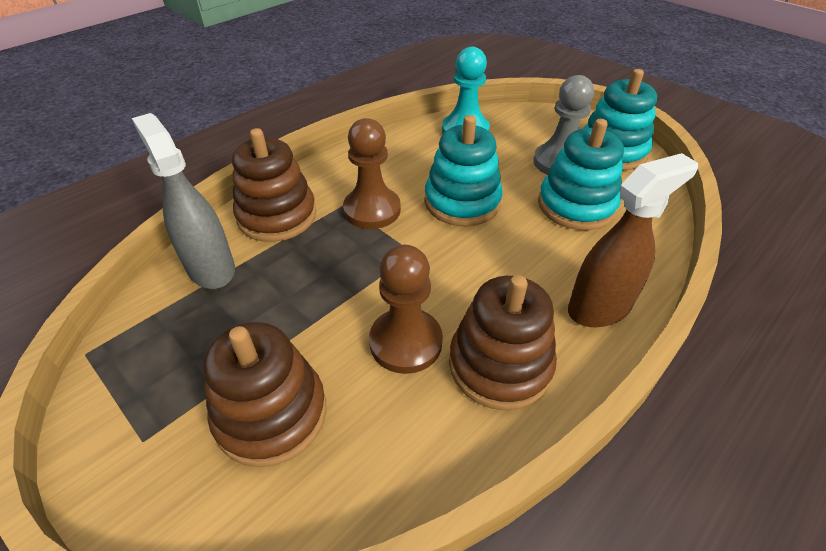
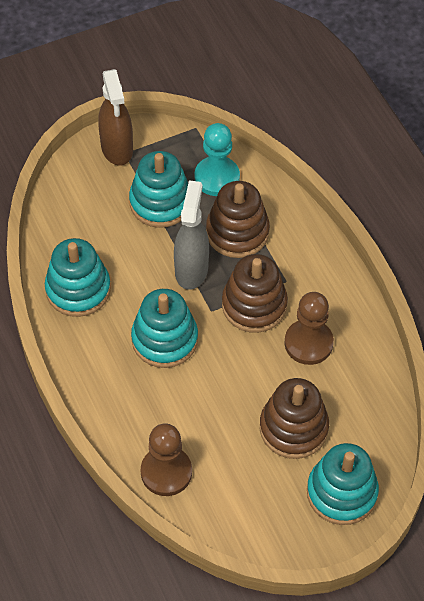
grey pawn: [533,75,594,175] = 1 -> none = 0
turquoise stacking toy: [425,115,503,226] [538,119,624,230] [584,69,657,171] = 3 -> [45,238,111,317] [129,151,188,228] [131,289,198,368] [307,443,379,525] = 4

